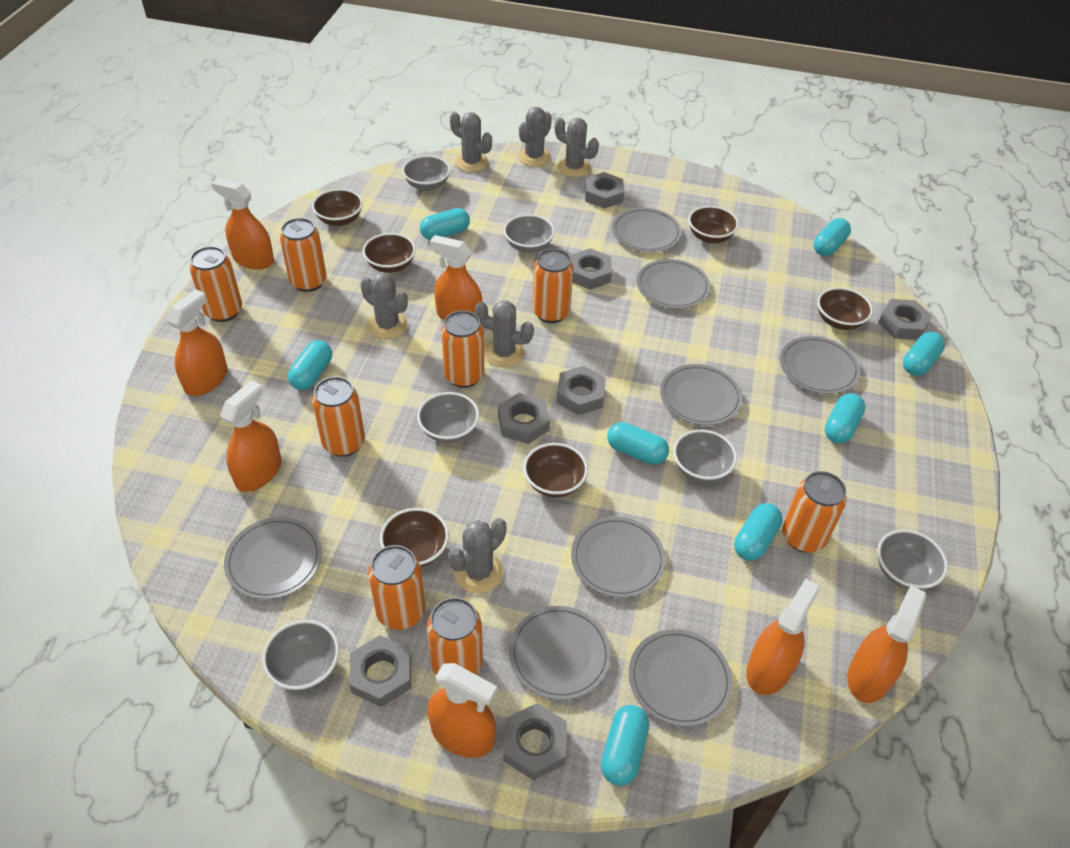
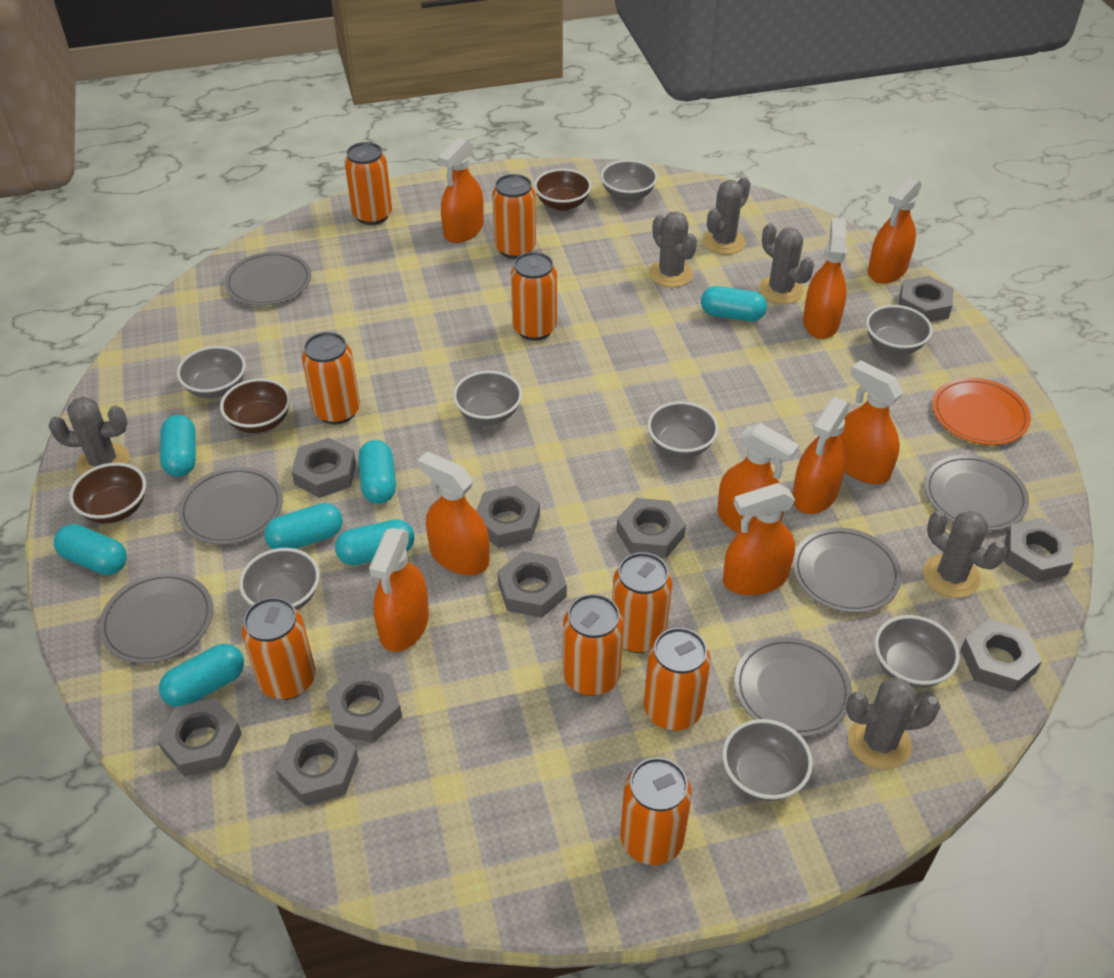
brown bowl: [312,189,363,226] [363,233,416,273] [380,508,449,567] [523,443,588,498] [688,206,739,243] [817,287,873,330] = 6 -> [69,463,146,523] [220,378,291,433] [534,169,592,211] = 3
grey bowl: [262,620,339,691] [402,155,451,191] [417,392,479,443] [504,214,555,253] [673,429,737,483] [877,530,948,590] = 6 -> [177,346,246,398] [239,548,320,610] [453,371,522,425] [601,160,658,201] [647,401,719,458] [722,719,813,801] [866,305,933,355] [874,615,960,688] = 8
grey nut: [349,635,411,707] [498,393,550,444] [503,703,567,781] [556,366,606,415] [570,248,612,290] [585,172,624,209] [878,299,932,340] = 7 -> [157,698,242,777] [276,724,359,806] [291,438,356,498] [325,668,402,743] [476,486,540,548] [497,551,567,618] [616,498,686,558] [899,276,954,322] [960,619,1042,693] [1005,518,1074,582] = 10
grey plate: [224,517,322,599] [509,606,611,700] [571,517,666,598] [612,208,681,252] [629,629,732,727] [637,259,710,309] [660,364,742,425] [780,336,860,394] = 8 -> [99,572,213,664] [178,467,283,545] [224,252,311,306] [734,637,852,737] [793,528,902,613] [924,455,1029,531] = 6
orange can: [189,246,242,322] [280,218,327,292] [312,376,365,457] [368,545,425,630] [427,597,483,675] [441,310,484,388] [532,249,573,323] [782,471,847,553] = 8 -> [242,597,316,700] [302,332,360,424] [345,142,392,225] [492,174,536,259] [511,252,557,341] [563,594,624,696] [612,552,672,653] [620,757,692,865] [644,627,711,731] = 9
orange plate: none = 0 -> [932,377,1031,445] = 1
orange spray bottle: [166,289,228,396] [211,178,274,270] [220,380,282,492] [427,663,497,758] [430,235,482,321] [746,579,820,695] [847,586,926,703] = 7 -> [369,528,429,652] [417,452,490,575] [438,137,484,243] [717,423,799,533] [723,483,795,595] [792,397,850,514] [803,218,847,339] [839,360,904,484] [868,176,922,284] = 9
turquoise capsule: [288,340,332,390] [420,208,470,240] [601,705,649,786] [607,422,669,465] [734,503,783,561] [814,218,851,256] [824,393,865,444] [903,332,945,376] = 8 -> [54,524,127,575] [159,644,244,707] [160,415,196,477] [264,503,343,549] [335,519,415,565] [358,440,396,504] [701,286,767,322] = 7

